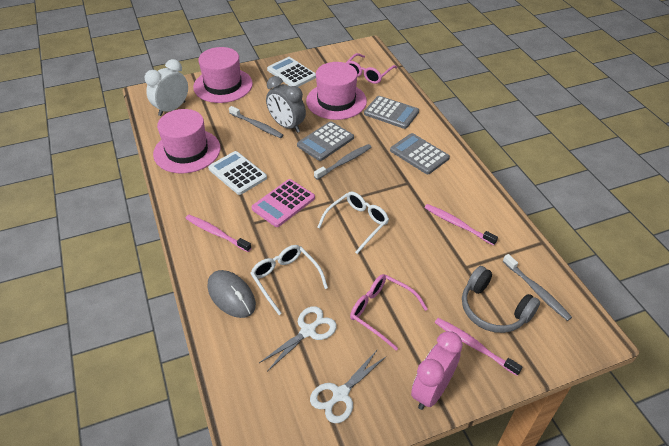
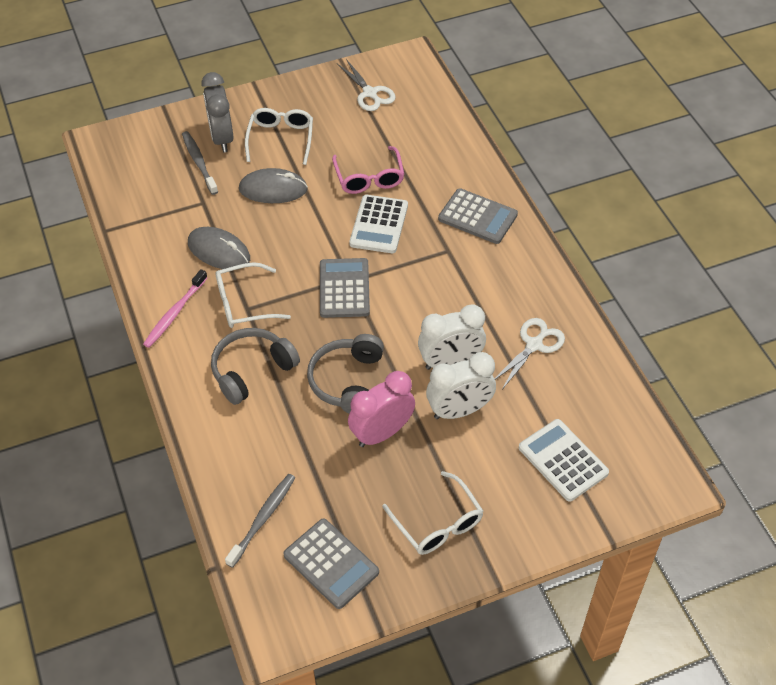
grey headphones: [462,266,540,333] = 1 -> [211,328,300,405] [307,334,384,414] = 2
grey mouse: [208,270,256,318] = 1 -> [188,227,250,270] [239,168,308,203] = 2
grey toothbrush: [229,106,283,138] [314,144,372,180] [503,254,572,321] = 3 -> [182,131,218,195] [225,474,295,568] = 2
pink calculator: [251,179,315,227] = 1 -> none = 0
pink glasses: [346,53,397,84] [350,274,428,350] = 2 -> [332,146,404,194] = 1
pink hat: [153,109,220,173] [193,47,253,103] [306,62,367,120] = 3 -> none = 0
pink toothbrush: [185,215,251,252] [425,204,498,246] [435,318,523,376] = 3 -> [143,269,208,348] = 1
white clock: [145,59,188,116] = 1 -> [418,304,486,370] [426,352,496,419] = 2
white glasses: [250,245,328,315] [317,191,389,254] = 2 -> [216,262,291,328] [245,108,313,165] [382,471,483,555] = 3

